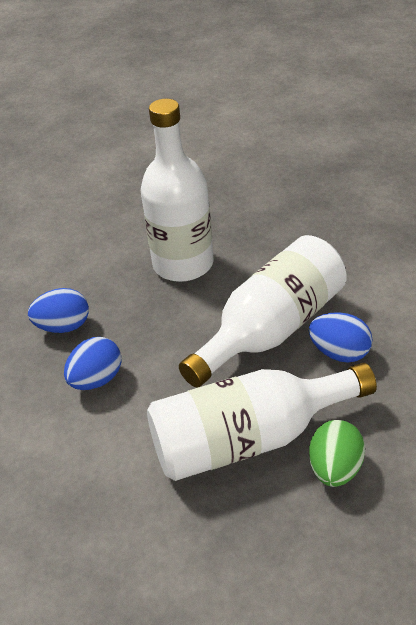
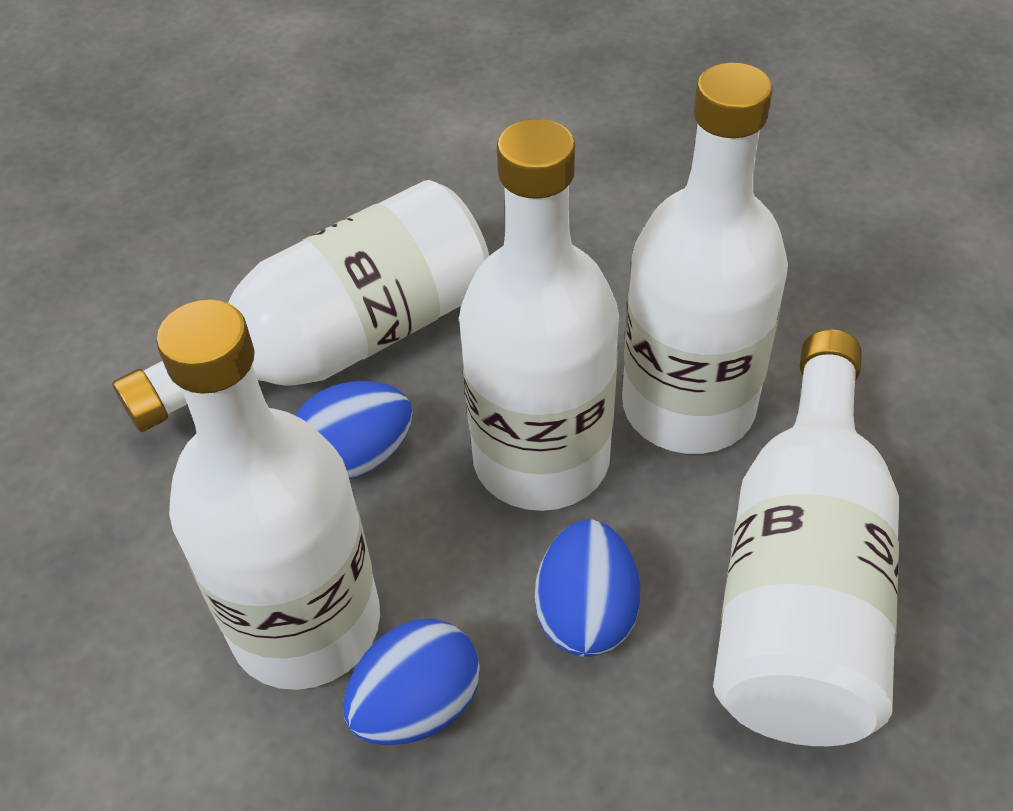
green egg: [309,420,365,487] = 1 -> none = 0
white bottle: [141,99,214,282] [147,363,377,481] [179,235,347,387] = 3 -> [112,180,489,432] [156,299,380,690] [459,119,619,511] [622,62,788,454] [713,330,899,746] = 5

